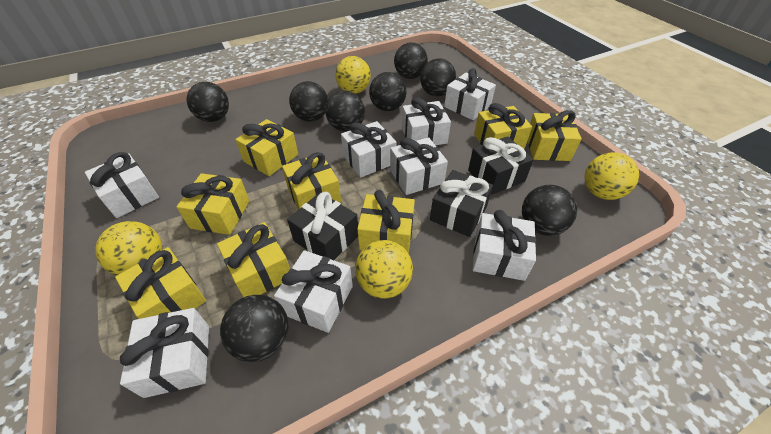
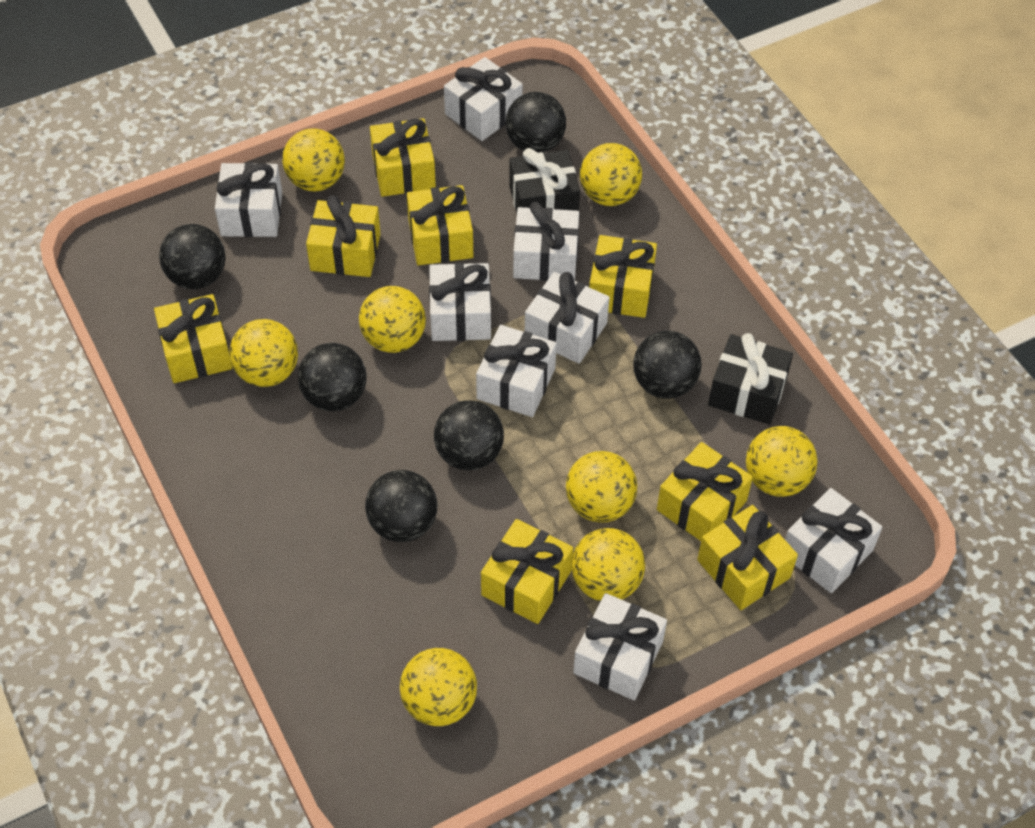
black ball: [187,82,229,122] [220,295,288,362] [289,81,328,122] [325,90,365,132] [369,72,407,111] [394,42,428,79] [420,58,456,96] [522,185,577,236] = 8 -> [159,224,226,289] [298,343,367,411] [365,470,437,542] [434,400,504,470] [506,92,566,153] [633,331,701,399] = 6
black gift: [287,192,358,260] [430,170,493,237] [468,136,534,195] = 3 -> [509,148,580,213] [708,333,793,425] = 2
yellow ball: [95,221,162,275] [335,56,371,94] [355,240,413,298] [584,152,639,200] = 4 -> [229,319,298,387] [282,128,345,191] [359,286,426,353] [400,648,477,726] [566,451,637,523] [571,528,645,601] [580,143,642,206] [746,426,817,497] = 8

